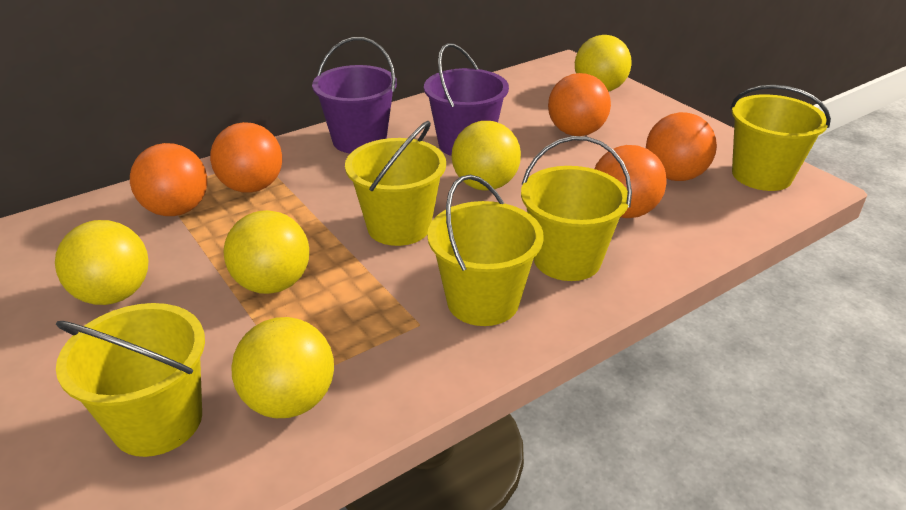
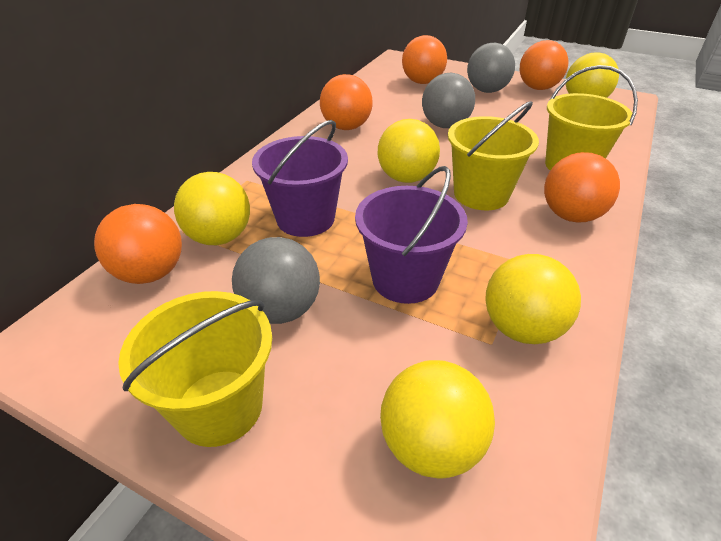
grey ball: none = 0 -> [232,237,320,324] [422,73,475,128] [467,43,515,93] = 3
yellow bucket: [56,303,205,457] [345,121,446,246] [427,174,543,326] [521,136,632,281] [730,85,831,191] = 5 -> [118,291,272,447] [448,101,539,210] [545,65,638,170] = 3

